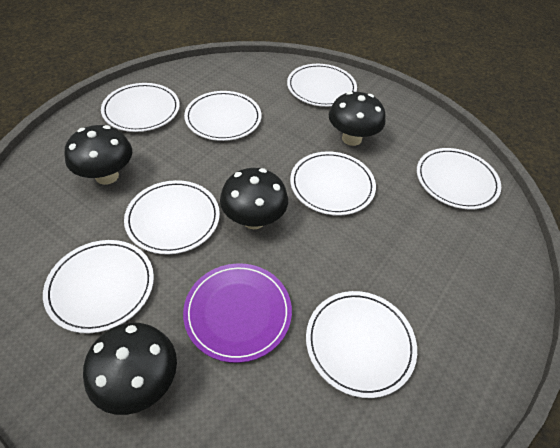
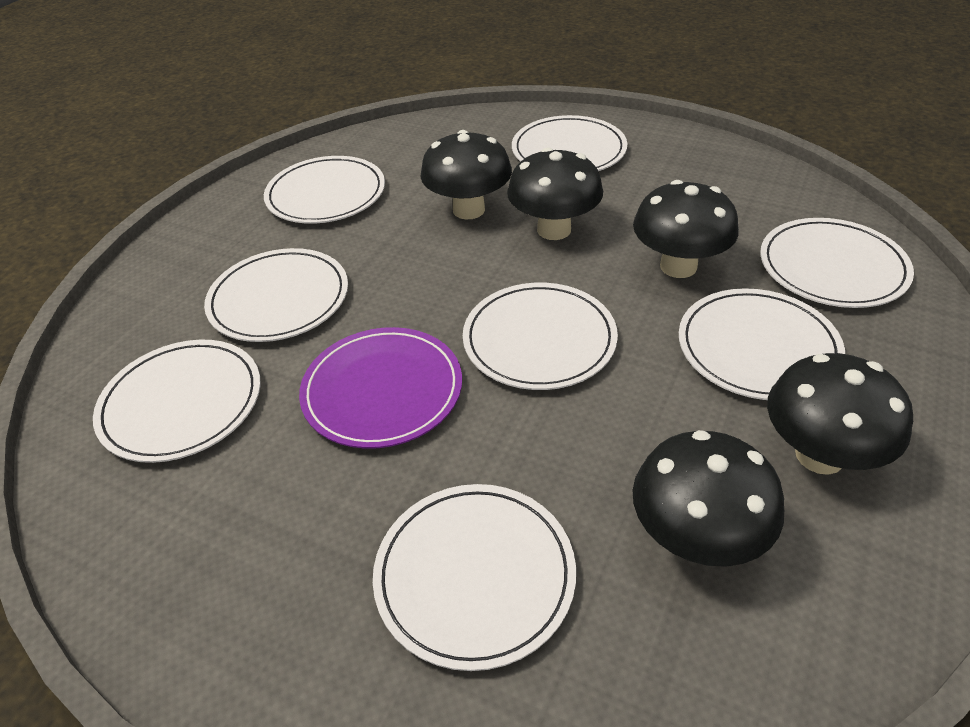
black mushroom: [64,125,132,185] [83,323,177,415] [220,168,288,229] [328,91,385,146] = 4 -> [420,130,512,220] [507,148,603,240] [633,180,739,278] [633,430,784,567] [767,353,913,475] = 5

